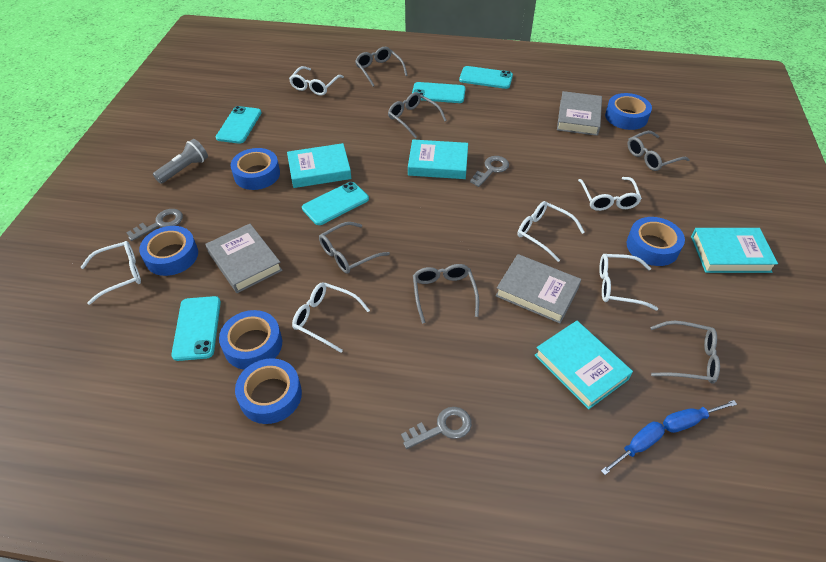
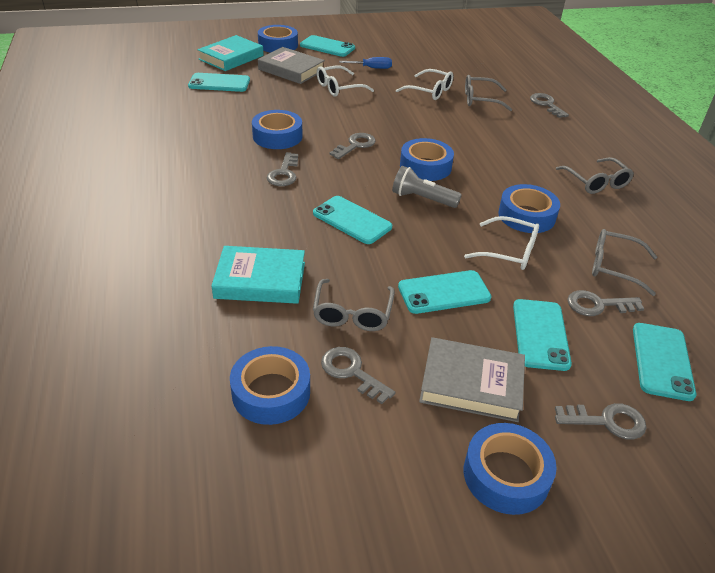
blue screwdriver: [601,422,665,475] [663,400,737,433] = 2 -> [339,57,392,69] = 1
grey book: [205,224,282,293] [495,254,581,323] [557,91,602,136] = 3 -> [258,47,325,84] [419,337,525,422] = 2
grey glasses: [319,222,390,274] [355,47,408,87] [388,92,447,139] [413,264,479,324] [627,131,690,171] [650,321,720,384] = 6 -> [313,279,395,331] [465,75,512,111] [556,157,634,194] [592,229,657,296] = 4
grey key: [126,209,183,241] [401,407,472,449] [470,156,509,187] = 3 -> [267,152,298,186] [321,347,395,404] [329,133,376,159] [530,93,569,118] [555,403,647,440] [567,290,644,316] = 6
turquoise book: [287,143,351,188] [408,139,468,179] [535,321,633,409] [691,228,778,273] = 4 -> [197,35,264,71] [212,246,305,304] = 2
turquoise phone: [171,296,221,361] [216,106,262,144] [302,182,369,225] [412,82,466,103] [459,66,513,89] = 5 -> [188,73,250,92] [300,35,355,57] [313,196,392,244] [398,270,491,314] [513,299,572,371] [633,323,696,401] = 6
white glasses: [81,241,141,305] [289,66,344,95] [292,282,370,353] [517,201,585,262] [578,177,642,211] [599,254,658,310] = 6 -> [317,65,374,97] [396,69,453,100] [464,216,539,270] = 3

